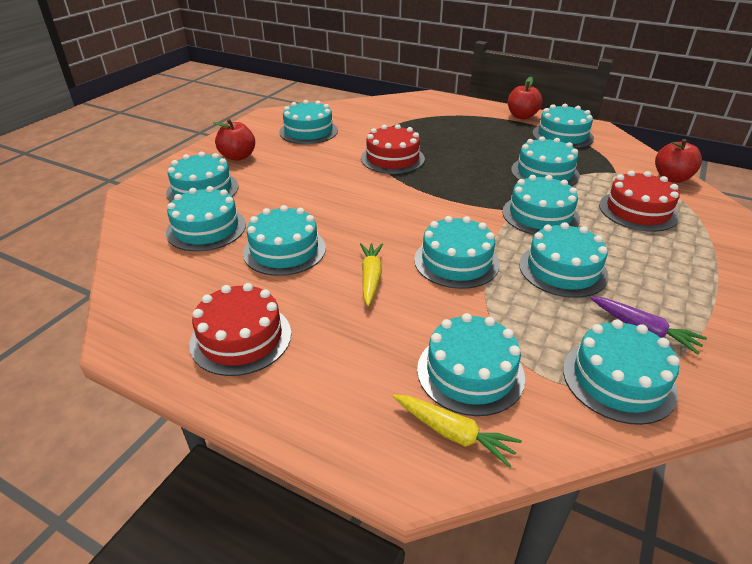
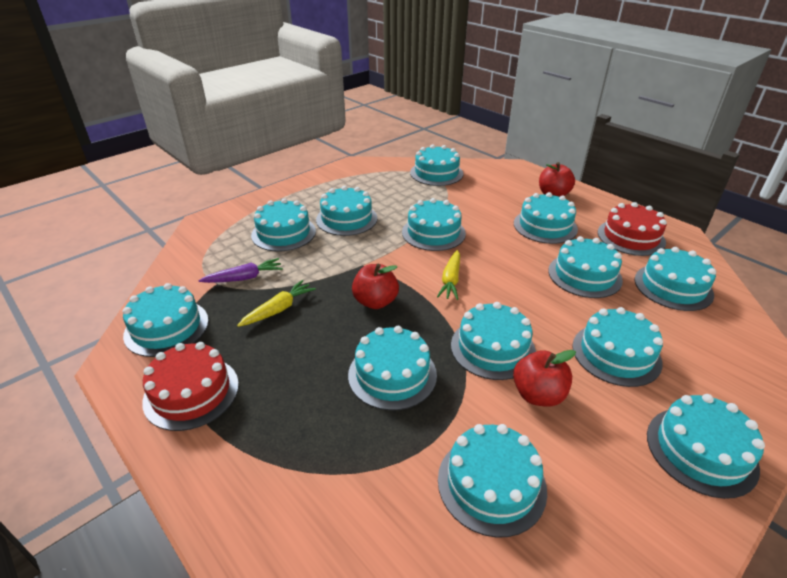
red cake: [189,283,291,376] [361,124,425,174] [599,171,680,232] = 3 -> [142,342,239,431] [598,202,667,256] = 2
turquoise cake: [166,152,238,202] [166,186,246,251] [243,205,326,276] [279,100,338,144] [414,216,499,289] [417,313,525,416] [502,175,580,235] [511,136,580,186] [519,222,609,298] [533,104,594,149] [563,319,680,425] = 11 -> [123,283,209,357] [251,198,316,252] [316,186,377,236] [348,326,437,411] [402,198,466,251] [410,145,463,186] [438,424,547,538] [451,302,536,380] [514,192,578,244] [548,236,623,298] [572,307,663,387] [634,247,716,311] [647,394,765,499] = 13

